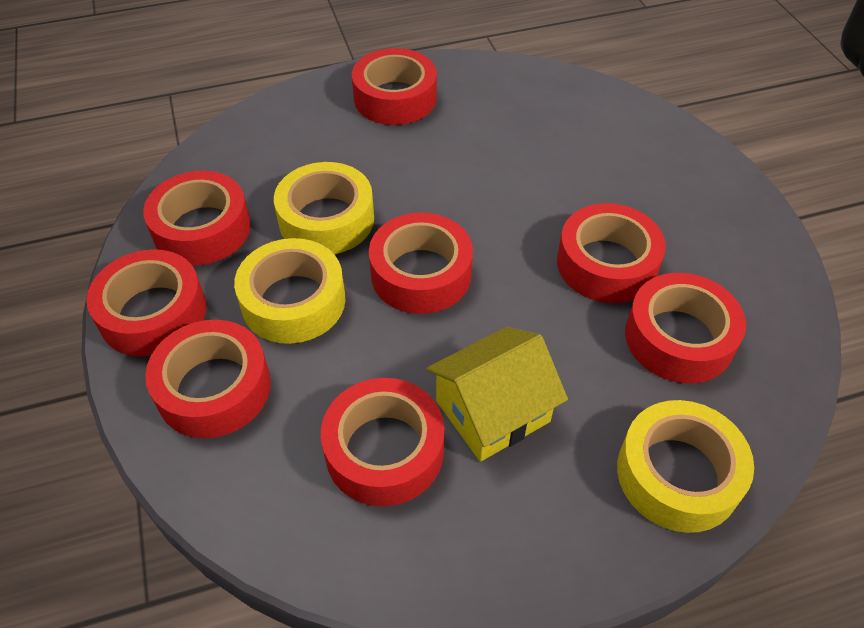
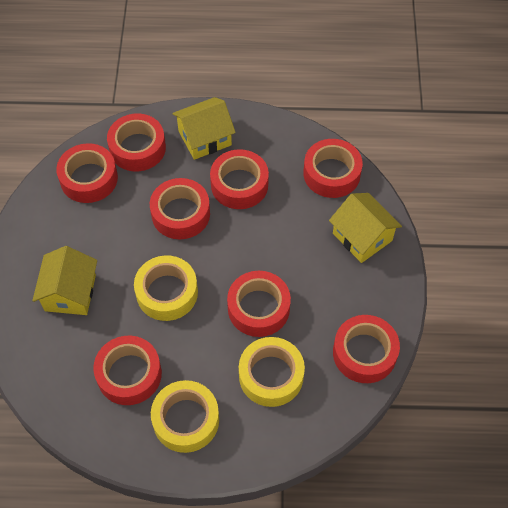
yellow house: [426,327,568,462] = 1 -> [32,246,97,315] [172,97,236,160] [329,193,402,263] = 3

